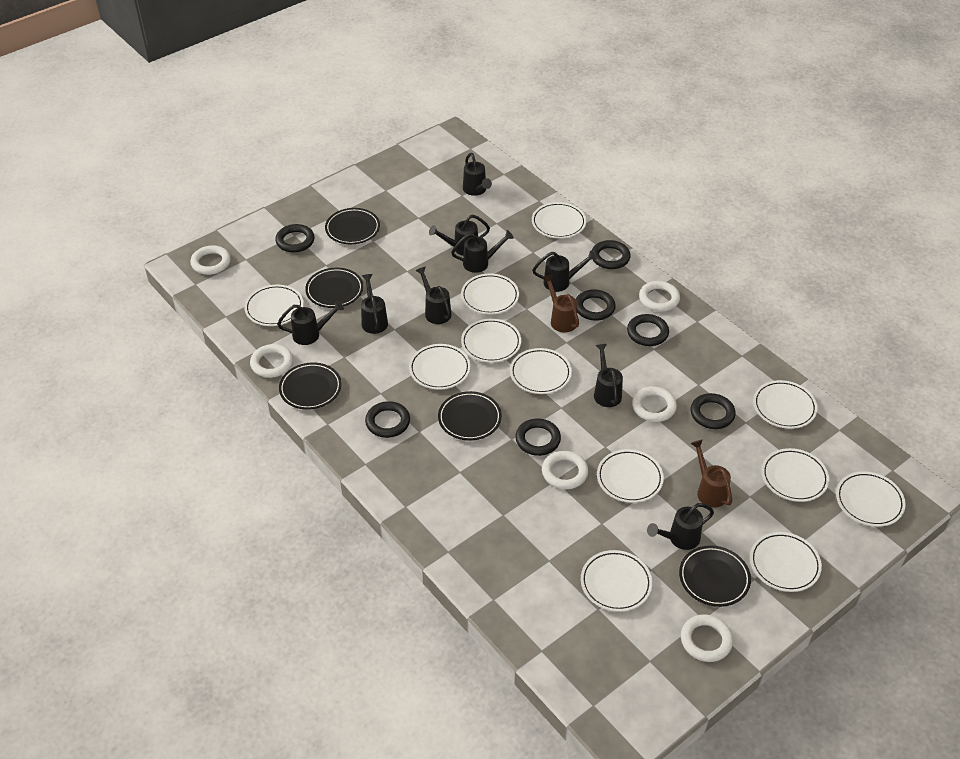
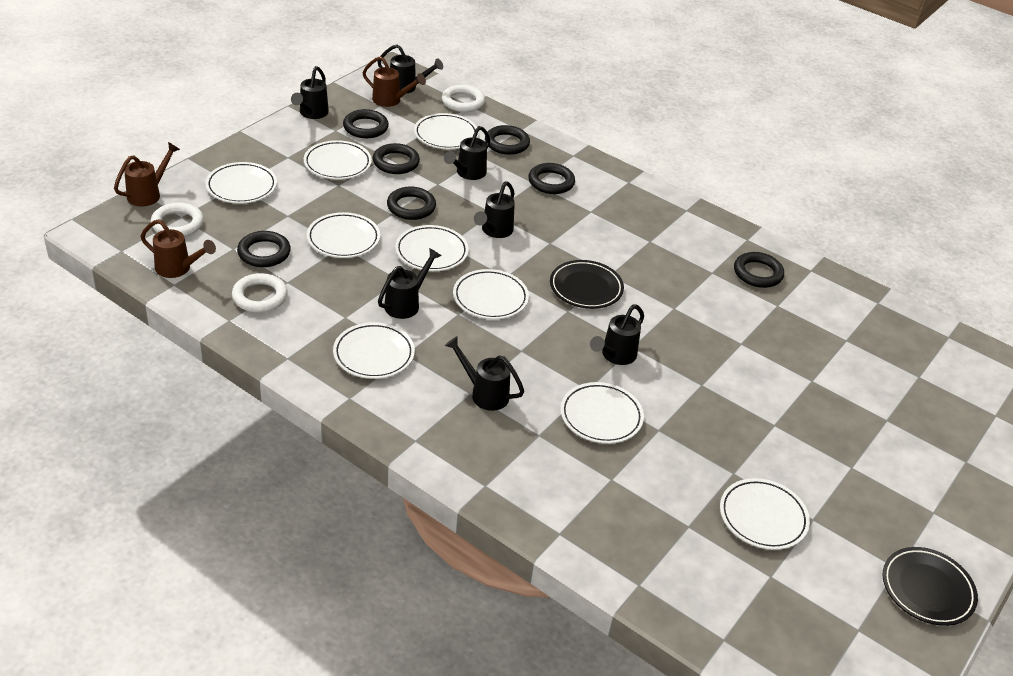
black plate: [279,362,342,410] [305,268,363,308] [325,208,380,244] [438,391,502,441] [679,545,751,607] = 5 -> [550,260,624,309] [883,547,978,626] = 2
black watering can: [277,301,344,345] [361,274,388,334] [415,266,452,324] [429,215,490,256] [451,230,514,273] [463,153,492,196] [532,250,597,292] [594,344,623,407] [647,503,714,550] = 9 -> [291,66,329,119] [377,44,443,94] [378,248,441,319] [444,126,490,180] [445,336,524,411] [474,181,515,238] [590,305,644,365] = 7
brown watering can: [543,274,579,332] [691,440,732,508] = 2 -> [114,142,180,206] [140,219,216,278] [362,56,426,107] = 3
white plate: [244,285,304,326] [409,344,471,390] [461,274,519,314] [461,319,521,363] [510,348,572,394] [532,202,586,238] [581,550,652,612] [597,449,664,503] [750,532,822,592] [753,380,818,429] [762,448,829,502] [836,471,906,527] = 12 -> [206,162,277,204] [304,140,372,180] [307,212,380,258] [333,322,415,379] [395,225,469,271] [414,113,478,149] [453,269,529,319] [560,382,644,444] [720,478,810,550] = 9
white ring: [190,245,231,275] [250,344,293,378] [542,451,588,489] [632,386,677,422] [639,281,680,312] [681,614,733,662] = 6 -> [151,202,204,237] [232,273,288,313] [442,85,485,112] = 3

